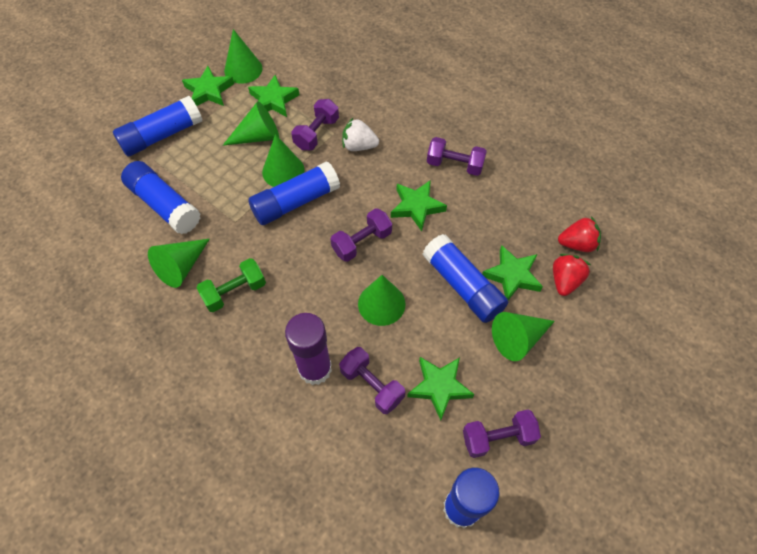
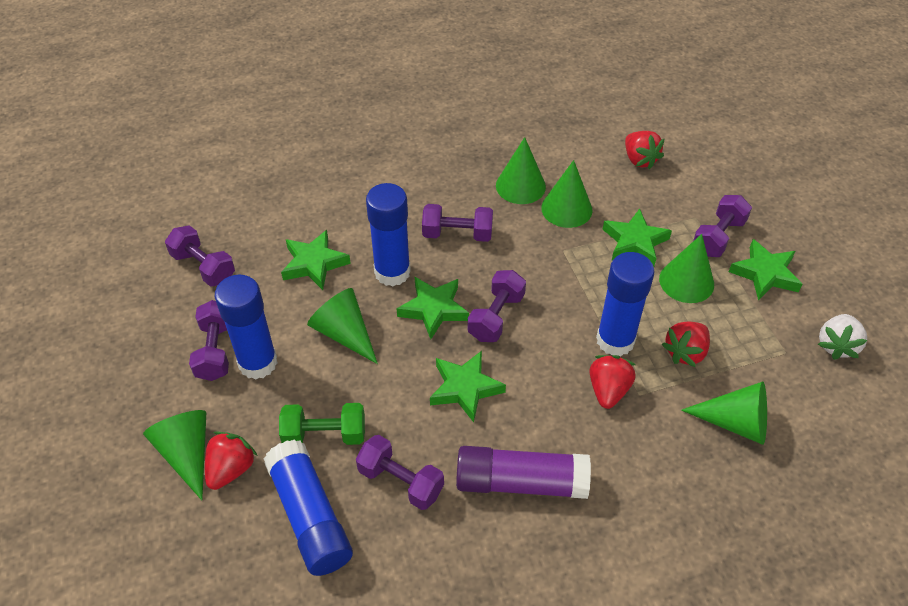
blue glue stick: [113,96,202,156] [121,161,200,234] [248,161,340,225] [422,234,508,323] [443,467,499,529] = 5 -> [215,274,278,380] [264,439,353,576] [366,183,411,286] [596,252,655,356] = 4
purple dumbbell: [291,99,339,150] [331,208,392,262] [339,347,405,414] [427,137,487,176] [463,410,541,458] = 5 -> [165,225,235,287] [189,300,229,381] [356,435,444,510] [422,204,493,242] [468,270,526,342] [693,195,752,257] = 6
red strawberry: [553,254,591,296] [558,216,601,252] = 2 -> [205,431,257,490] [589,355,636,409] [625,131,665,169] [662,322,710,367] = 4

